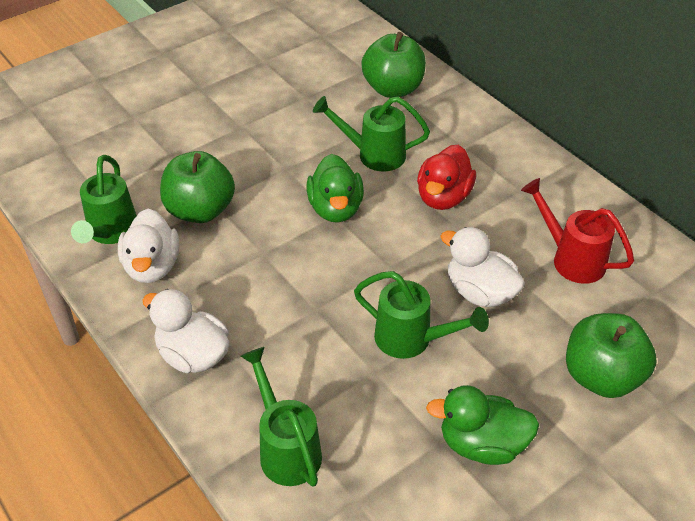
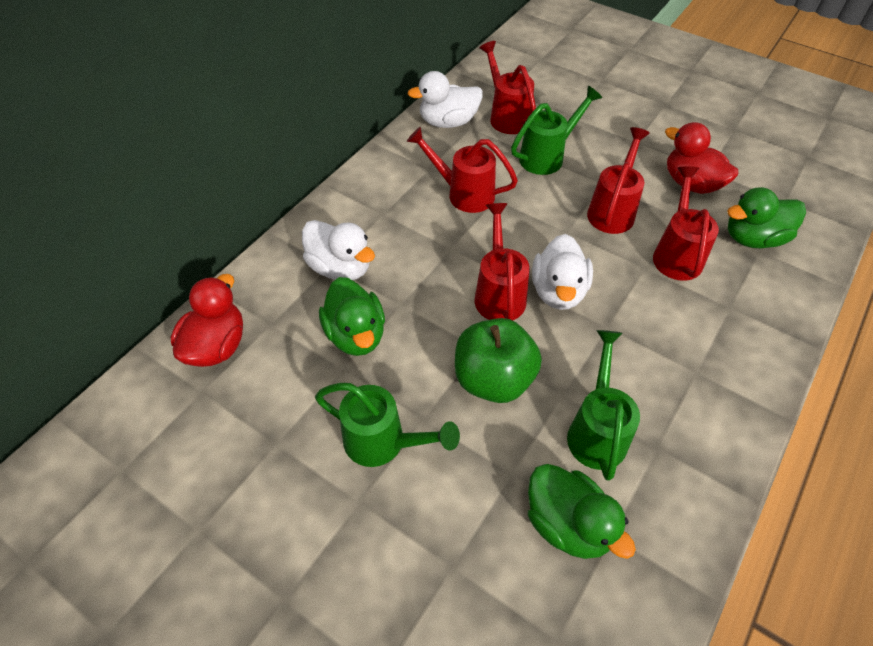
green apple: [160,151,235,223] [361,32,426,98] [566,313,656,398] = 3 -> [455,318,542,403] = 1
green duck: [307,154,364,223] [426,385,539,465] = 2 -> [319,277,385,356] [528,464,636,559] [727,187,806,248] = 3
green watering can: [71,155,137,244] [241,347,322,487] [313,96,430,171] [354,271,489,359] = 4 -> [315,383,460,467] [511,86,602,175] [567,330,640,481] = 3
red duck: [417,145,476,210] = 1 -> [171,274,243,367] [665,122,738,194] = 2
red watering can: [521,178,634,284] = 1 -> [407,127,518,213] [475,203,530,321] [479,41,536,134] [587,127,650,234] [653,166,719,281] = 5

